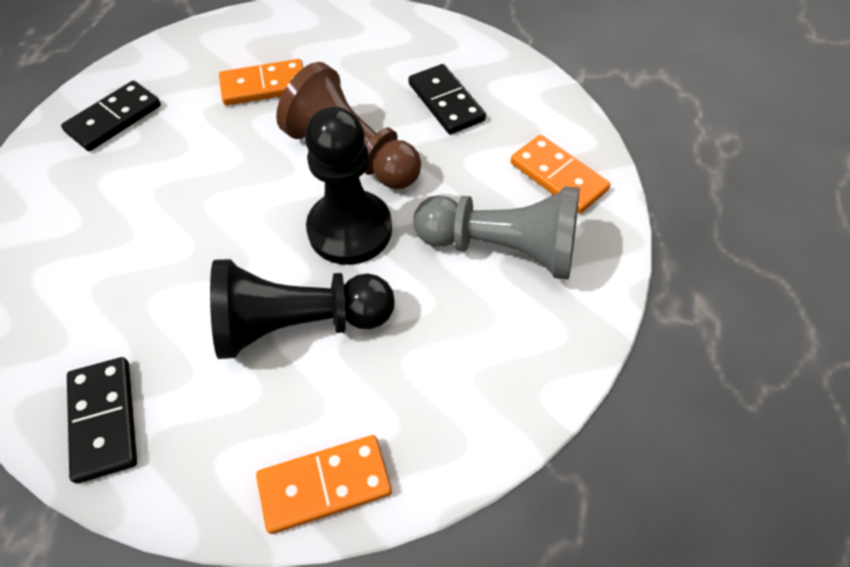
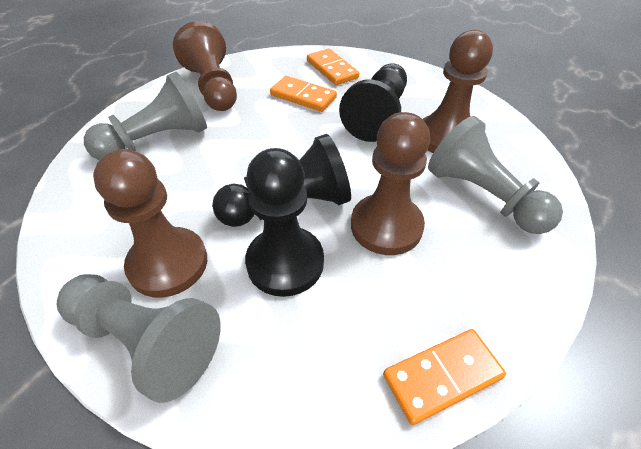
black domino: [61,81,161,151] [67,357,137,484] [409,64,486,134] = 3 -> none = 0
black pawn: [210,259,395,359] [305,106,392,265] = 2 -> [212,134,351,227] [245,148,324,297] [339,63,407,142] = 3
brown pawn: [276,62,421,189] = 1 -> [93,149,207,298] [173,21,237,111] [351,112,430,255] [423,30,493,153] = 4
grey pawn: [413,186,579,280] = 1 -> [57,274,221,403] [84,72,207,160] [428,116,563,234] = 3

